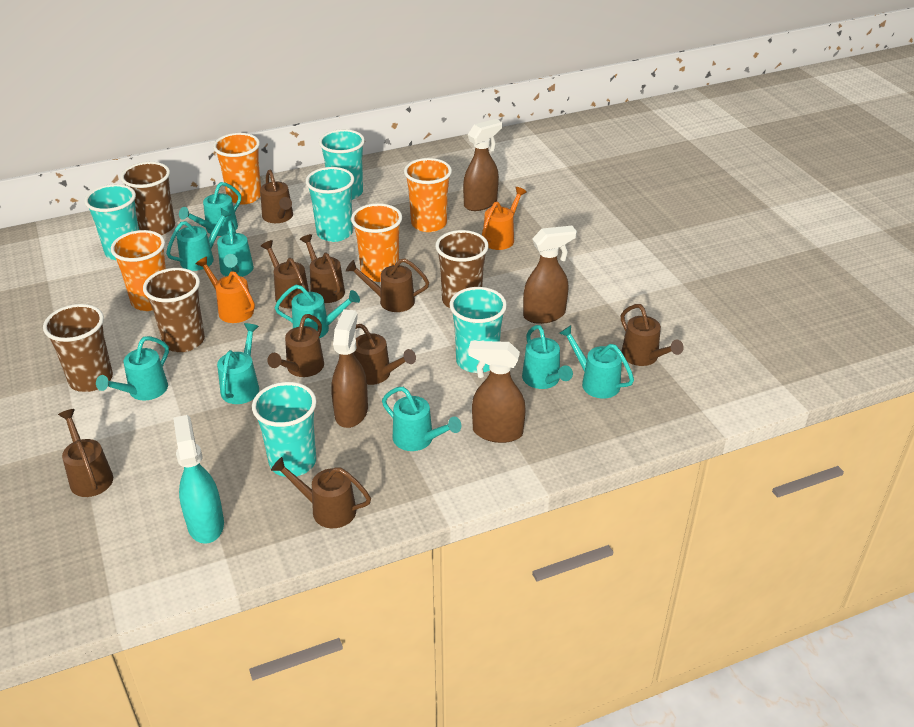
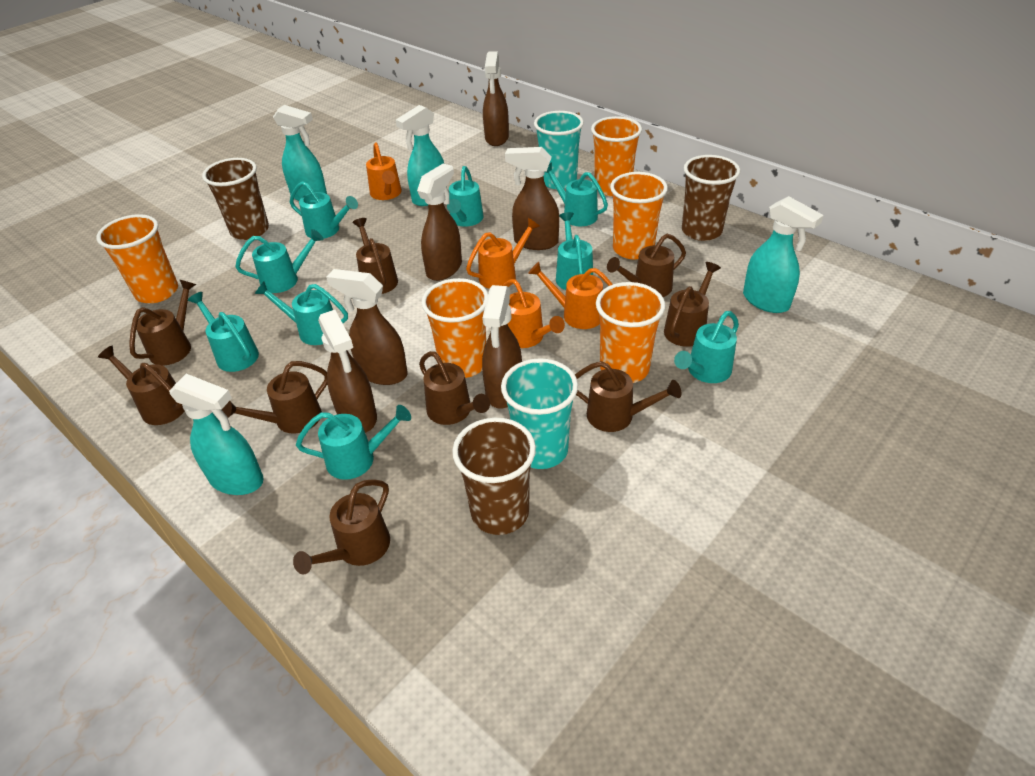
brown cup: [43,304,113,392] [121,162,175,235] [143,268,205,352] [435,230,489,308] = 4 -> [202,158,269,240] [452,418,536,535] [682,155,740,241] = 3
brown spray bottle: [331,309,368,428] [463,119,502,211] [468,341,526,443] [523,226,577,324] = 4 -> [318,310,377,433] [326,269,408,385] [417,164,462,281] [482,285,522,409] [483,51,509,146] [505,147,559,250] = 6
orange cup: [111,230,166,311] [213,133,261,205] [351,203,402,282] [404,158,452,232] = 4 -> [96,214,178,303] [421,278,488,378] [591,116,642,196] [596,282,665,383] [610,172,668,259] = 5
orange watering can: [196,257,255,323] [482,187,527,250] = 2 -> [366,143,402,200] [466,218,540,289] [502,279,565,348] [528,262,613,329] = 4
turquoise cup: [84,184,139,261] [252,382,317,477] [306,167,354,242] [319,129,365,200] [450,287,507,373] = 5 -> [501,358,578,469] [534,111,584,189] = 2
turquoise spray bottle: [173,415,224,544] = 1 -> [169,374,264,495] [273,105,327,201] [396,105,444,206] [743,196,824,313] = 4

